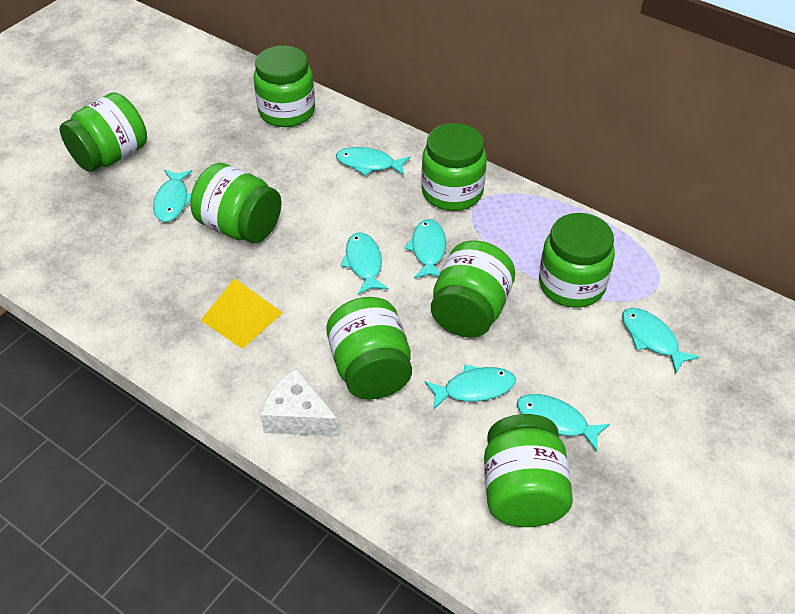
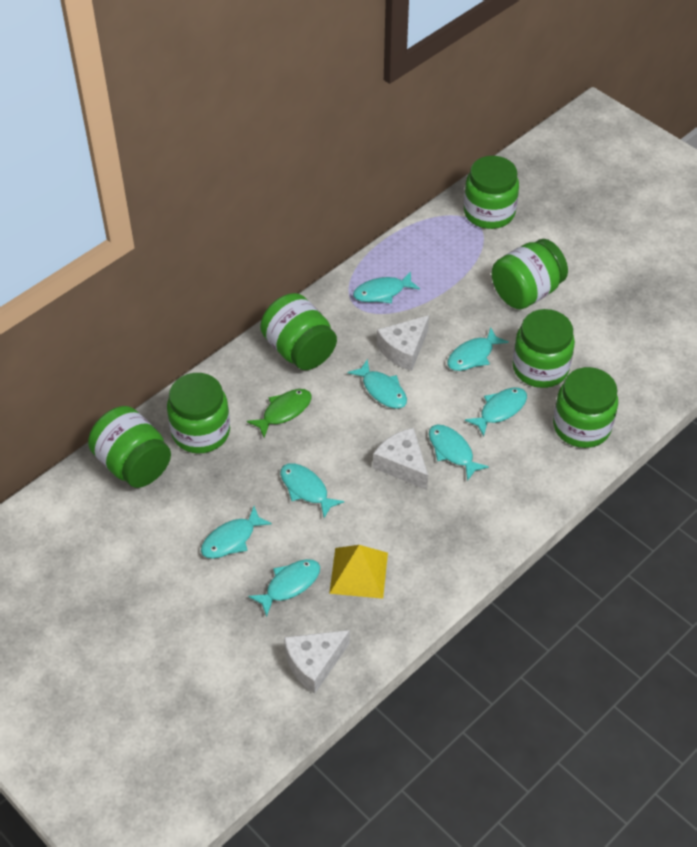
green fish: none = 0 -> [247,389,312,437] = 1
green jar: [60,92,147,172] [190,163,282,243] [254,45,315,127] [326,297,412,400] [421,123,487,211] [431,240,515,338] [484,414,573,527] [539,213,615,308] = 8 -> [88,406,171,488] [167,373,230,453] [260,293,337,370] [464,156,519,229] [492,239,568,309] [512,309,575,388] [553,367,618,448] = 7
turquoise fish: [153,170,192,222] [336,147,410,176] [341,232,389,295] [404,219,446,278] [424,365,516,410] [517,394,610,451] [622,308,699,373] = 7 -> [201,506,272,559] [248,559,320,617] [280,463,344,518] [348,359,407,409] [353,271,420,303] [429,425,489,481] [447,327,509,371] [465,387,527,436] = 8
white cheese: [261,368,339,436] = 1 -> [284,630,350,694] [373,428,428,490] [377,315,429,371] = 3

